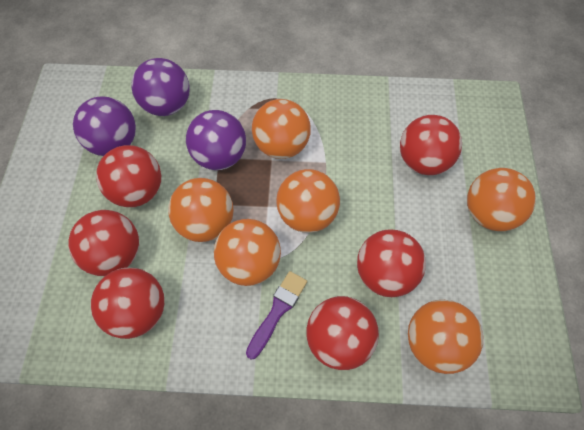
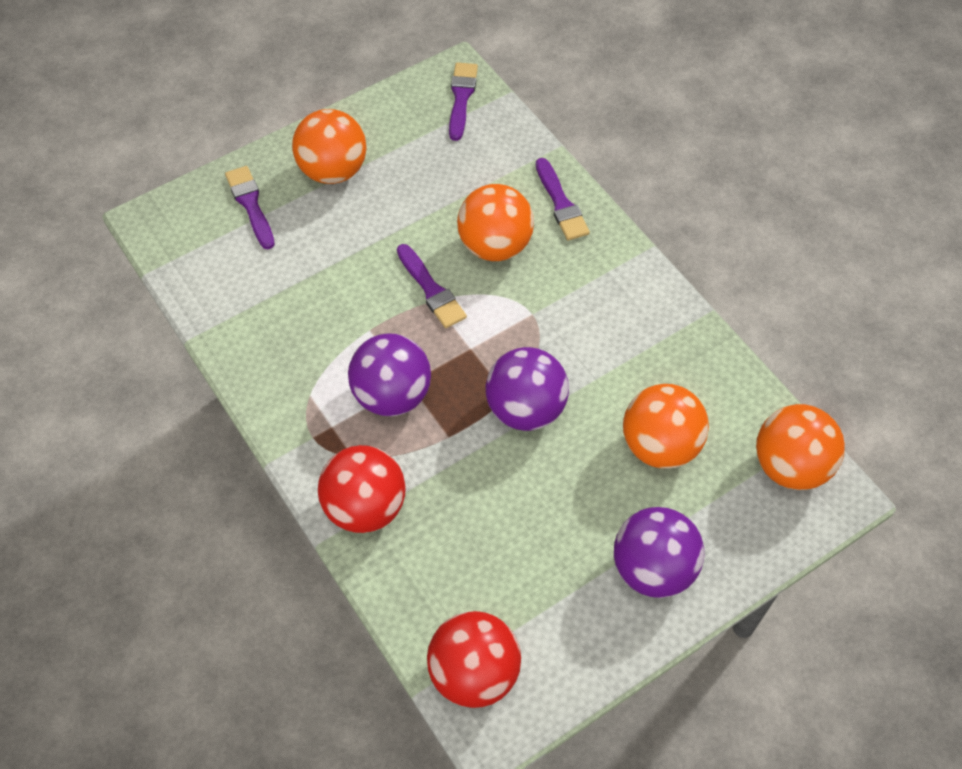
orange ball: [168,178,233,242] [214,219,281,286] [252,99,311,159] [276,169,340,233] [408,300,483,374] [467,168,536,231] = 6 -> [292,109,367,184] [457,184,534,261] [623,384,709,469] [756,404,845,490] = 4
purple brush: [246,271,307,360] = 1 -> [225,166,275,249] [397,244,467,328] [449,62,478,141] [536,158,590,240] = 4
red ball: [68,210,139,276] [91,268,164,339] [96,145,161,207] [306,296,379,370] [357,229,426,297] [400,115,462,175] = 6 -> [318,445,406,533] [427,611,521,708] = 2

